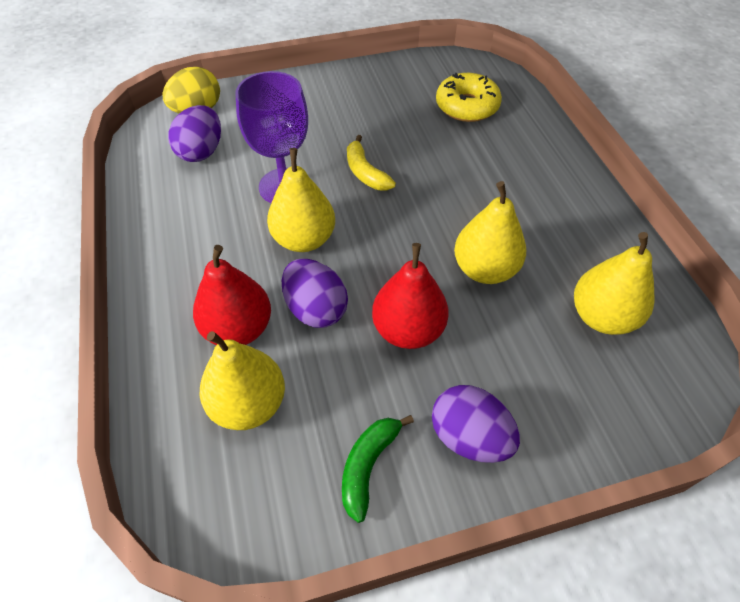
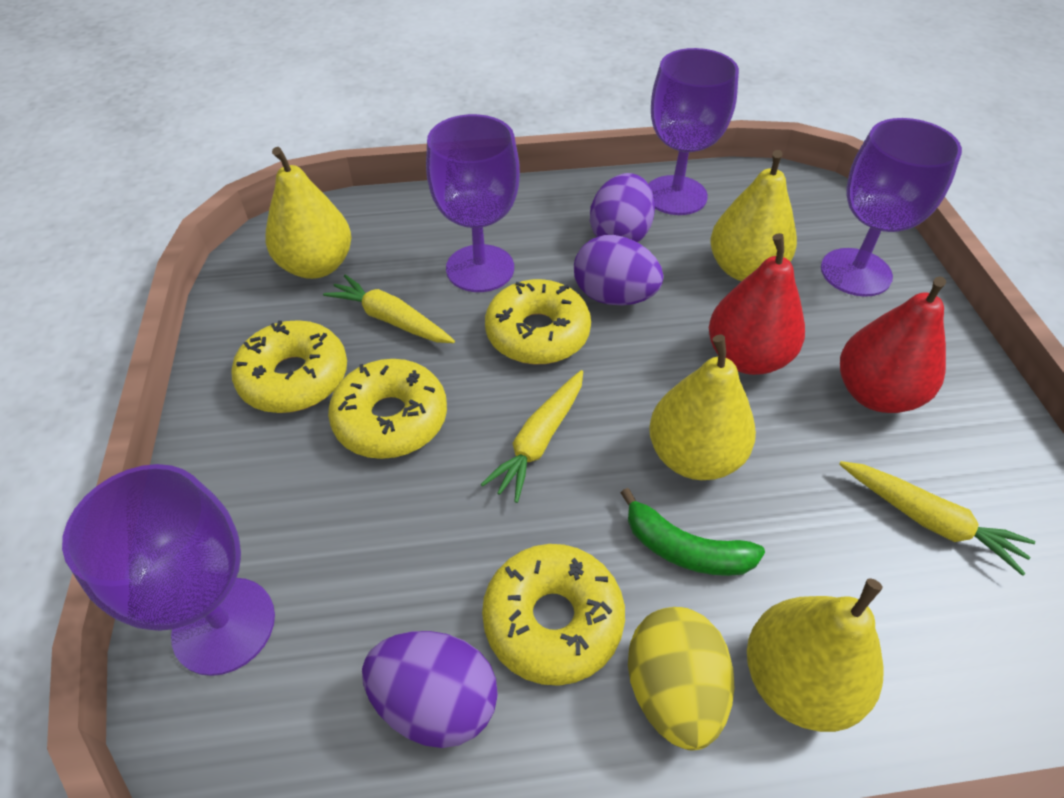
purple goblet: [236,71,308,203] = 1 -> [62,464,275,676] [426,114,520,292] [648,48,739,215] [821,118,962,297] = 4
yellow banana: [347,135,396,191] = 1 -> none = 0
yellow carrot: none = 0 -> [323,274,455,343] [480,370,583,503] [839,461,1035,576] = 3
yellow donut: [436,73,502,122] = 1 -> [231,320,347,413] [328,359,447,459] [482,544,625,686] [485,279,591,365] = 4

